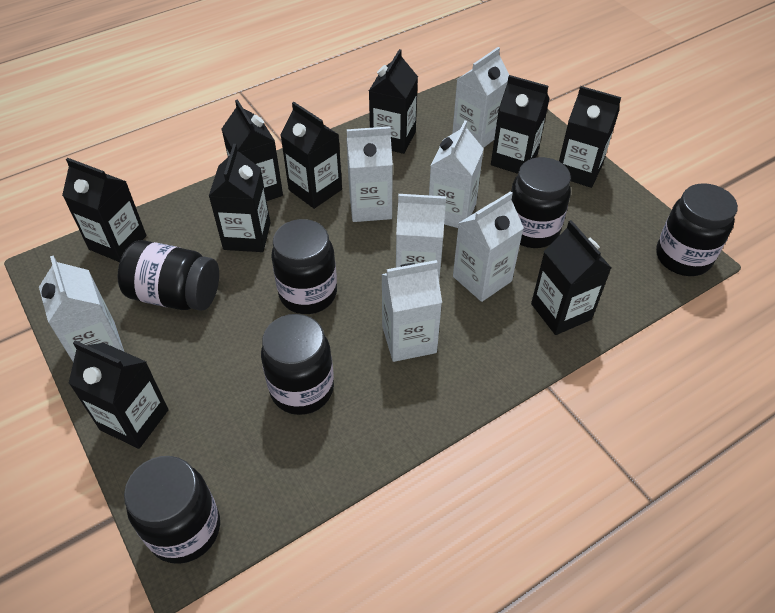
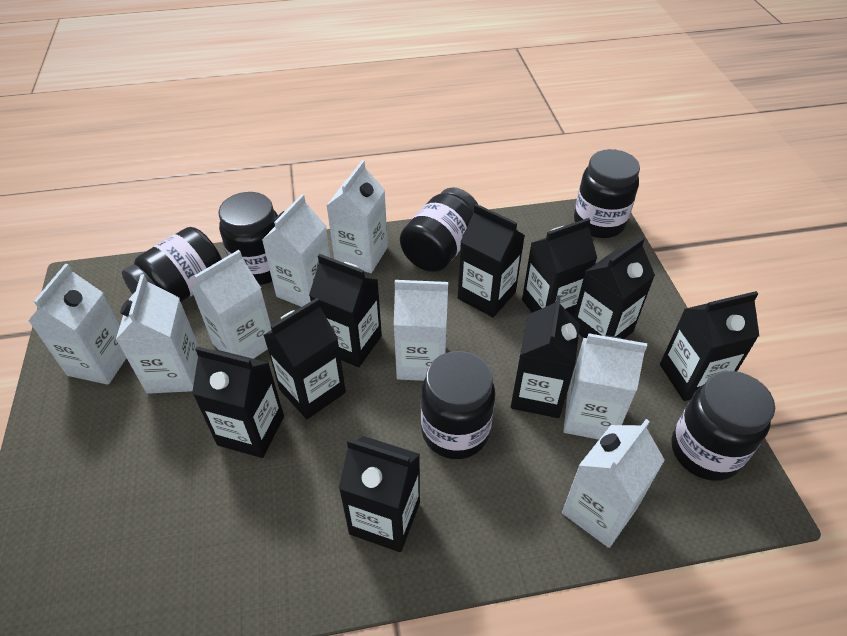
white carton: [39,256,124,362] [346,126,393,222] [381,260,442,362] [396,194,446,279] [429,120,484,228] [452,47,509,148] [453,191,524,302] = 7 -> [28,264,126,385] [116,274,199,394] [191,250,272,359] [262,194,331,307] [326,160,388,273] [394,280,448,381] [562,419,665,548] [563,333,647,440] = 8

